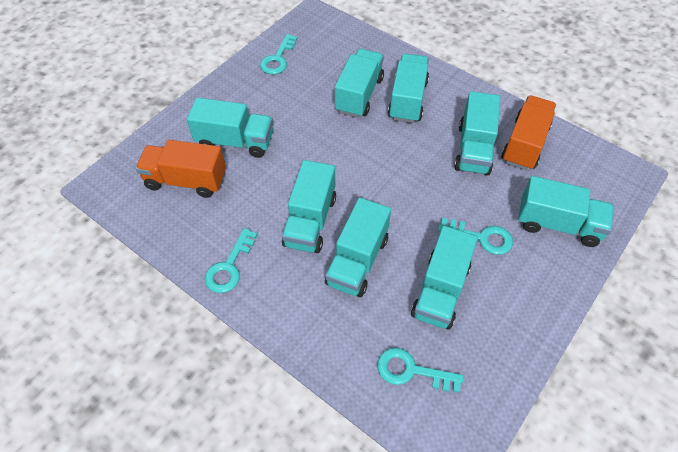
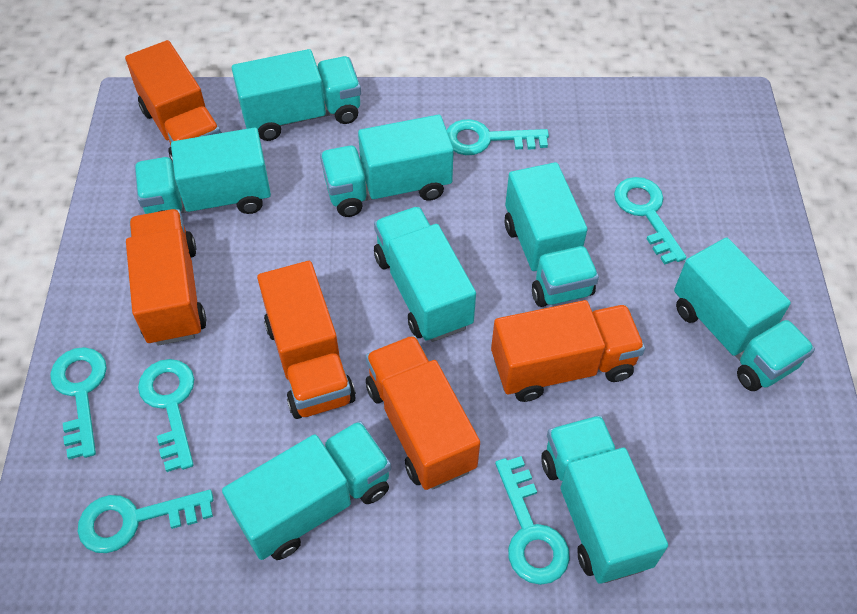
orange truck: [135,140,226,198] [501,95,556,170] = 2 -> [125,40,221,162] [126,209,207,346] [257,261,356,419] [366,335,480,490] [491,300,645,402] = 5
turquoise key: [205,228,257,293] [260,34,297,75] [378,348,463,393] [438,218,513,255] = 4 -> [50,347,107,459] [78,490,213,553] [138,359,194,472] [447,119,549,155] [495,456,570,585] [614,177,687,265] = 6

